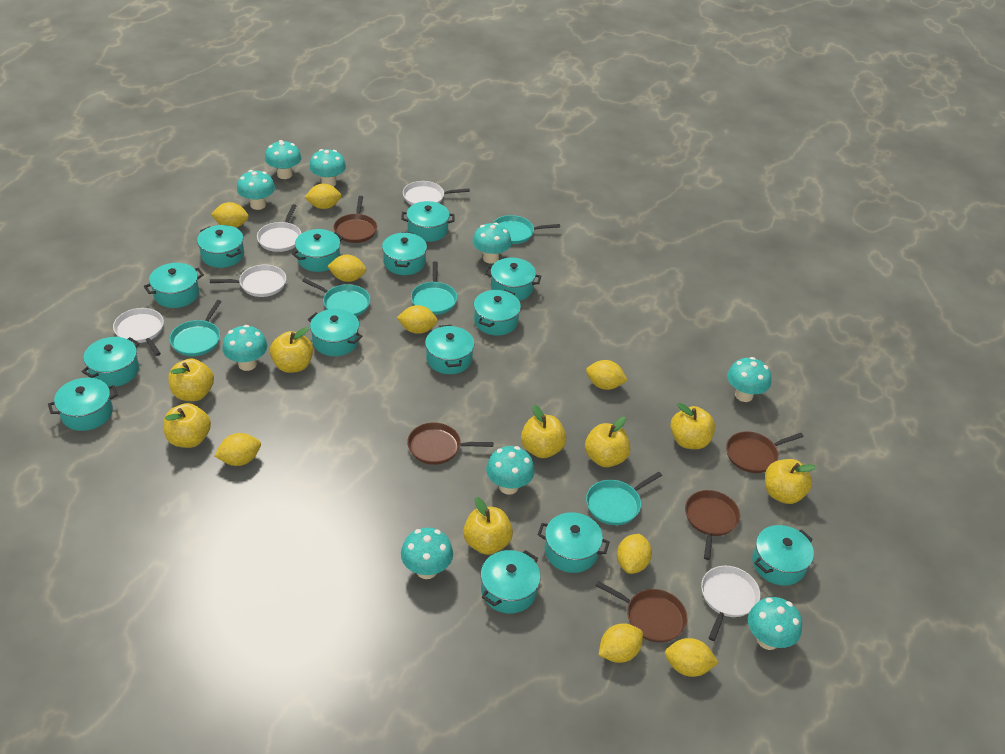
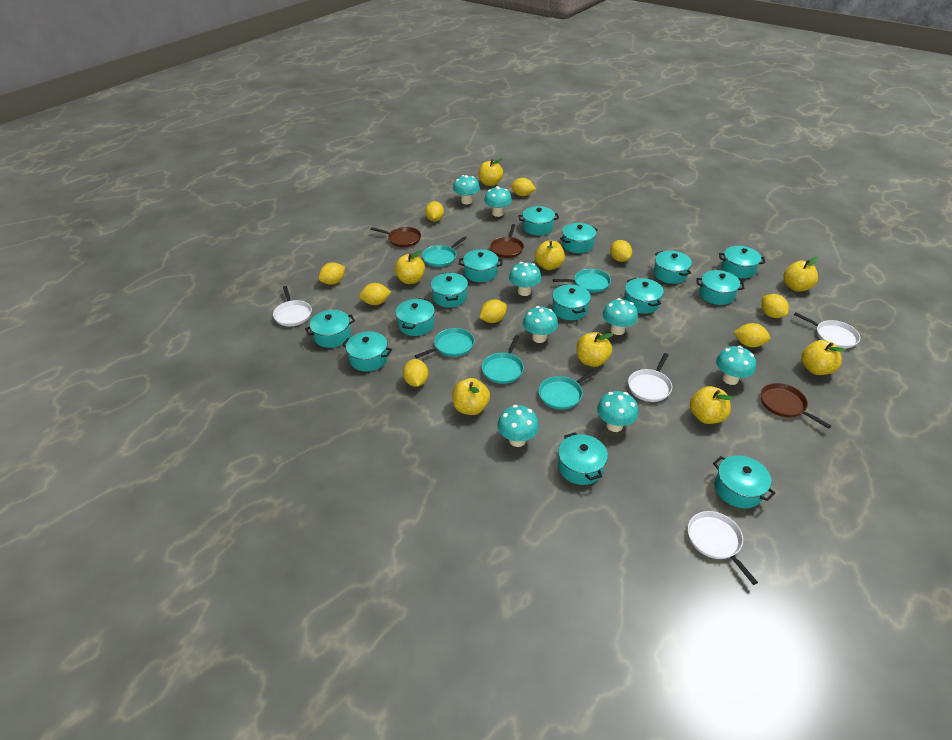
brown pan: [333,196,377,243] [407,423,493,465] [596,581,688,643] [685,490,740,560] [726,431,804,473] = 5 -> [370,227,421,247] [490,224,524,258] [761,383,831,429] = 3
turquoise mushroom: [222,325,268,371] [237,170,275,210] [265,140,301,179] [309,149,346,187] [401,528,453,579] [473,222,512,264] [486,446,535,495] [727,357,771,402] [748,597,802,650] = 9 -> [453,175,480,205] [484,186,512,217] [497,405,539,447] [509,262,541,296] [523,306,558,343] [597,391,638,432] [603,298,638,335] [716,346,756,385] = 8
white pan: [113,308,164,356] [210,265,286,297] [257,204,302,252] [403,181,470,205] [701,566,760,641] = 5 -> [273,286,312,326] [628,353,672,402] [688,511,758,585] [794,312,860,349] = 4

